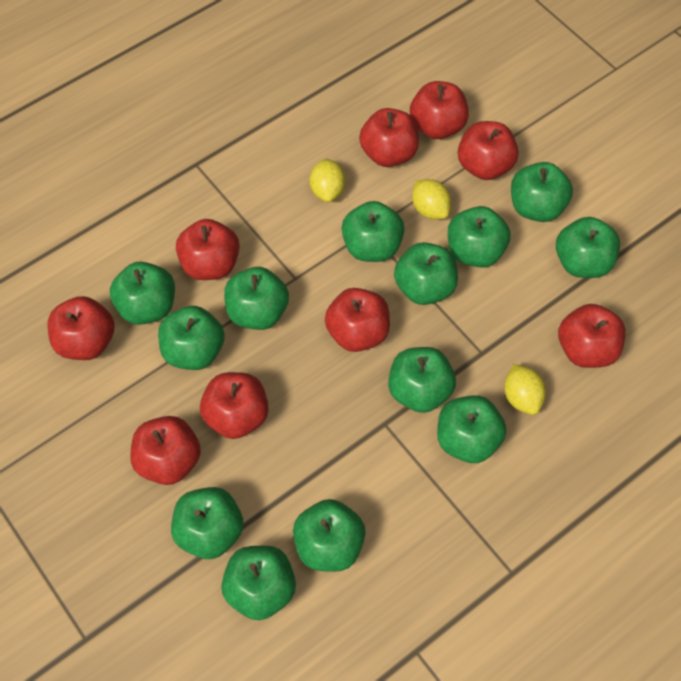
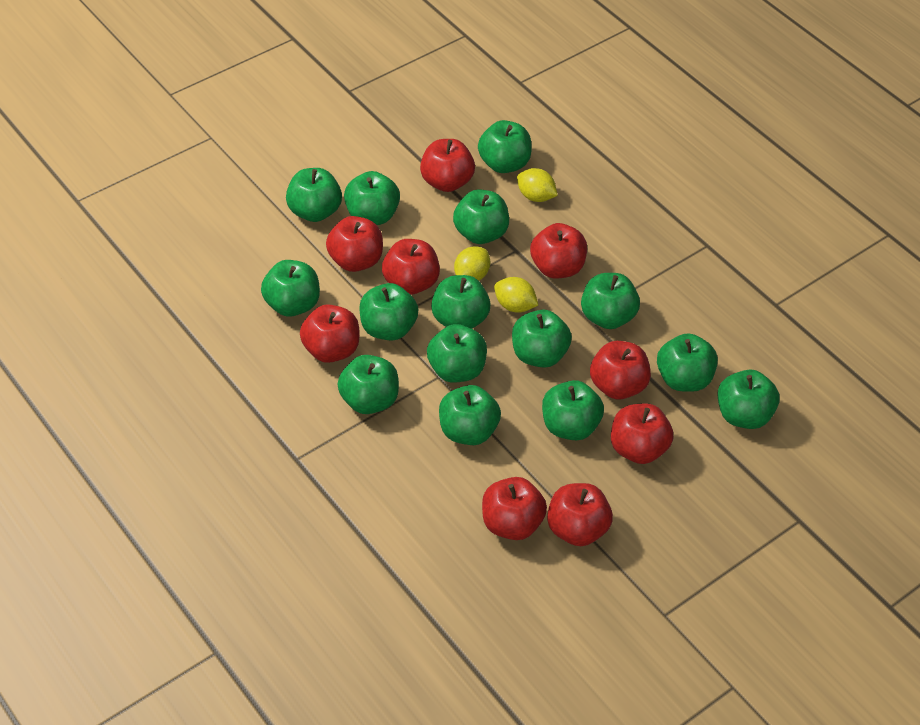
green apple: [110,262,175,325] [158,306,225,370] [171,487,244,559] [221,546,296,620] [224,267,289,330] [293,499,366,572] [342,201,405,262] [388,347,456,413] [394,242,458,305] [437,395,507,463] [448,206,511,268] [511,162,573,222] [556,217,620,278] = 13 -> [261,260,320,317] [286,168,342,222] [337,355,399,414] [344,171,400,225] [359,283,418,341] [427,324,487,383] [431,275,490,329] [439,385,501,445] [453,189,509,244] [478,120,532,173] [512,309,572,368] [542,380,604,441] [581,273,640,329] [657,333,718,392] [718,369,780,429] = 15

